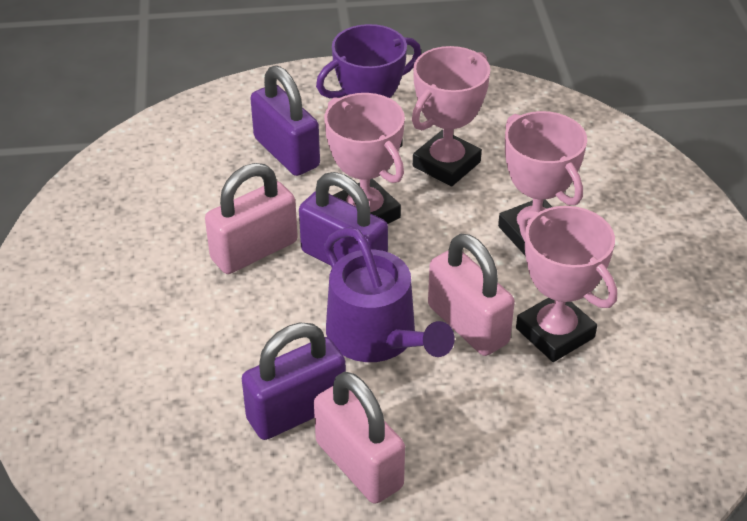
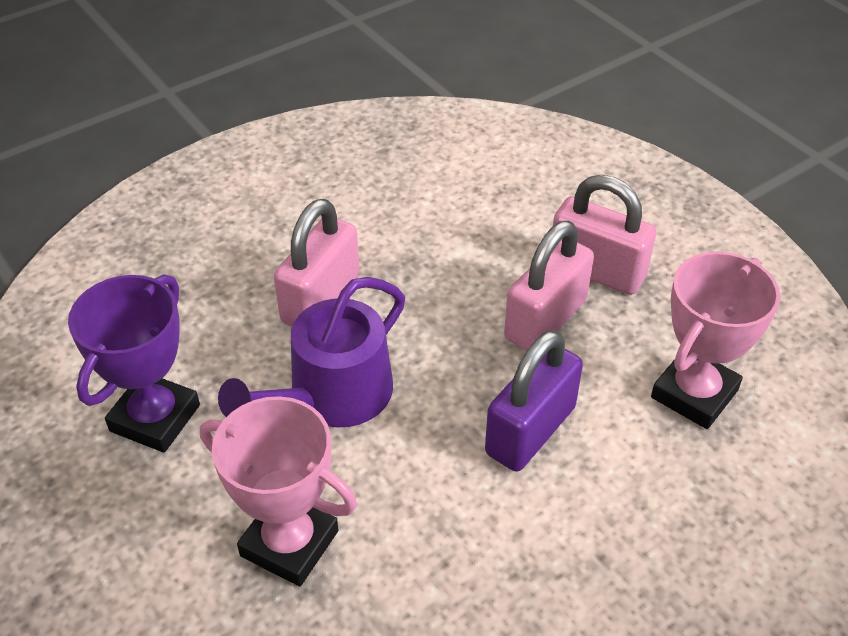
pink trophy: [324,93,405,224] [412,46,490,187] [498,111,587,256] [516,206,617,362] = 4 -> [200,396,357,586] [651,252,780,429] = 2
purple padlock: [242,323,346,440] [250,66,320,176] [299,172,388,266] = 3 -> [485,330,583,471] = 1

